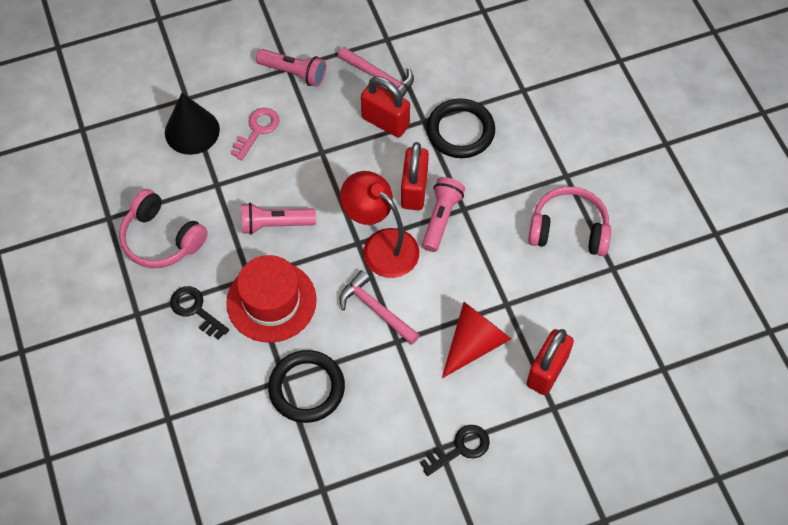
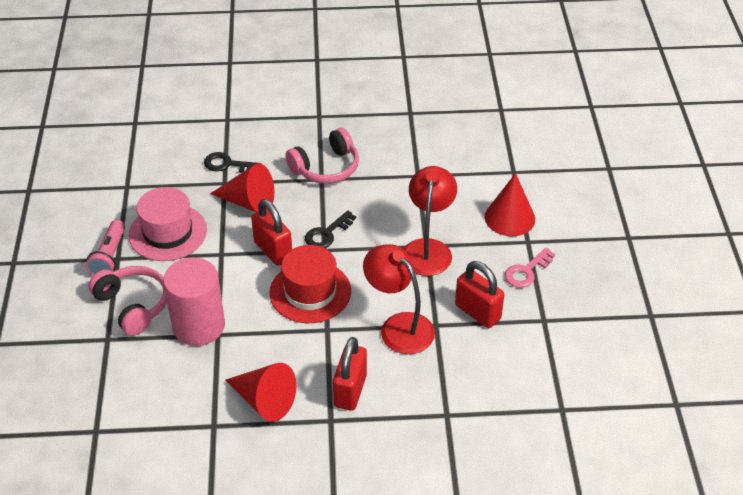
black cone: [165,93,220,155] = 1 -> none = 0
black ring: [268,350,345,423] [427,98,495,158] = 2 -> none = 0
pink cylinder: none = 0 -> [163,257,225,346] = 1
pink flashlight: [242,202,316,235] [256,49,326,87] [422,177,465,252] = 3 -> [86,220,125,275] = 1
pink hammer: [338,47,414,98] [339,270,420,345] = 2 -> none = 0
pink hat: none = 0 -> [128,187,207,261] = 1
red cone: [442,302,511,378] = 1 -> [210,163,274,212] [226,363,296,422] [485,173,535,236] = 3
red lamp: [340,171,419,278] = 1 -> [363,244,435,354] [404,166,457,276] = 2

